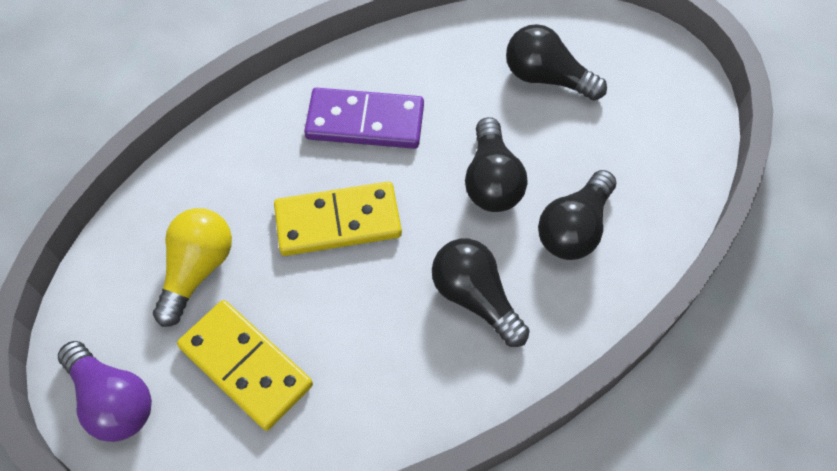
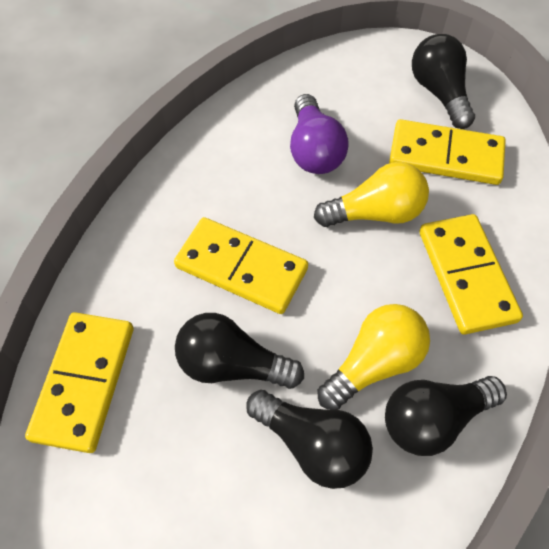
purple domino: [304,88,424,149] = 1 -> none = 0
yellow domino: [177,300,313,431] [274,182,402,256] = 2 -> [25,312,134,453] [174,217,308,314] [389,119,506,185] [420,214,523,335] = 4
yellow light bulb: [153,208,232,327] = 1 -> [314,162,429,227] [317,304,430,410] = 2

